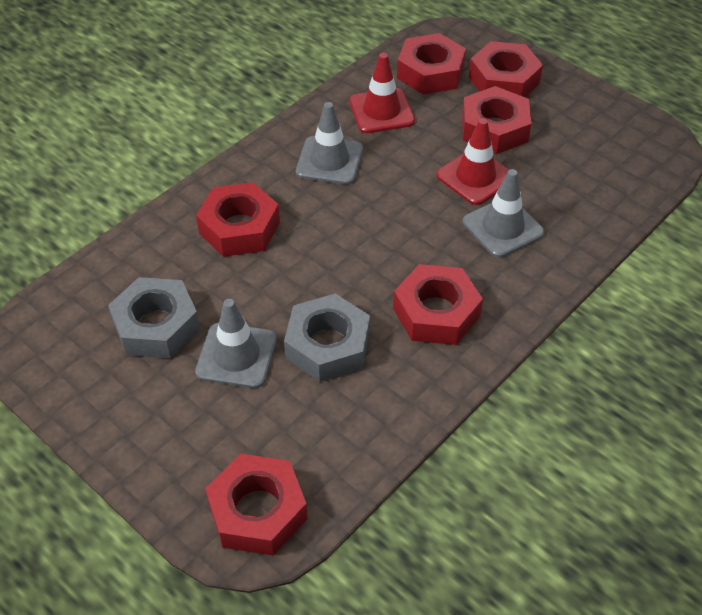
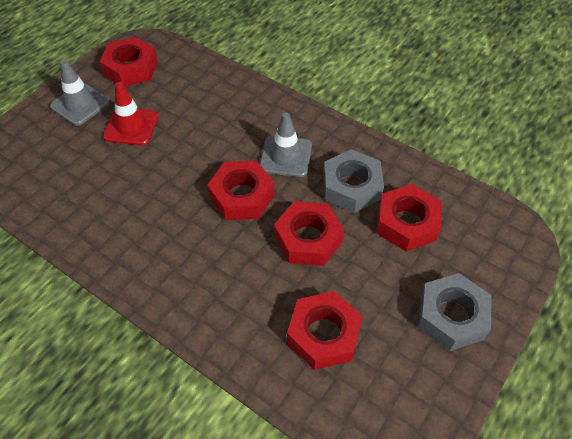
grey traffic cone: [195,299,277,388] [296,102,363,184] [463,169,545,258] = 3 -> [50,60,110,126] [260,113,312,177] = 2
red nut: [196,182,280,257] [205,454,308,556] [393,264,483,345] [397,33,466,95] [462,86,532,154] [469,41,543,97] = 6 -> [99,37,158,87] [207,161,274,220] [274,201,344,266] [287,291,362,370] [377,184,441,251] = 5
red traffic cone: [349,53,415,133] [436,118,509,205] = 2 -> [103,82,159,145] = 1

